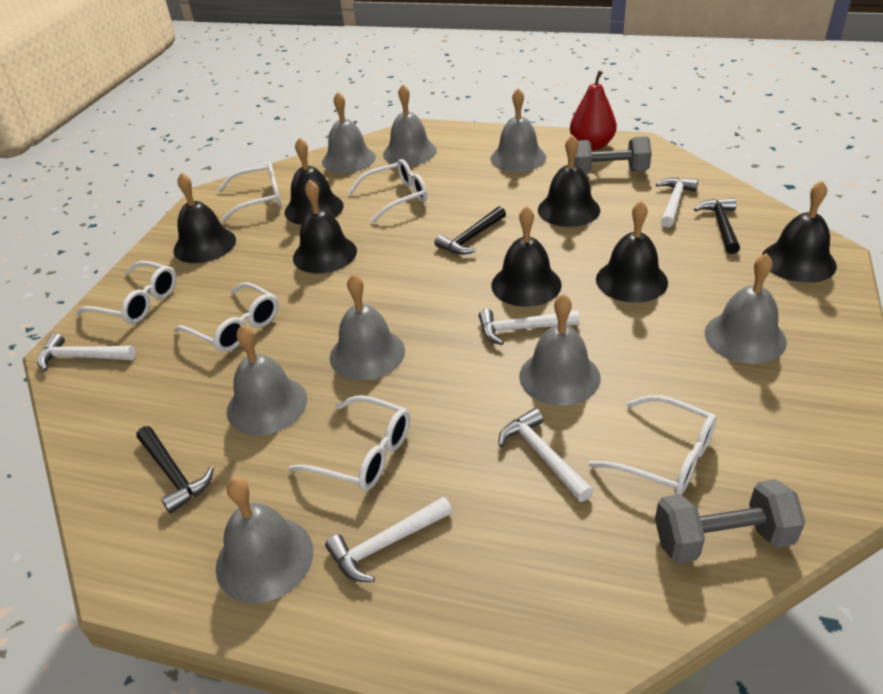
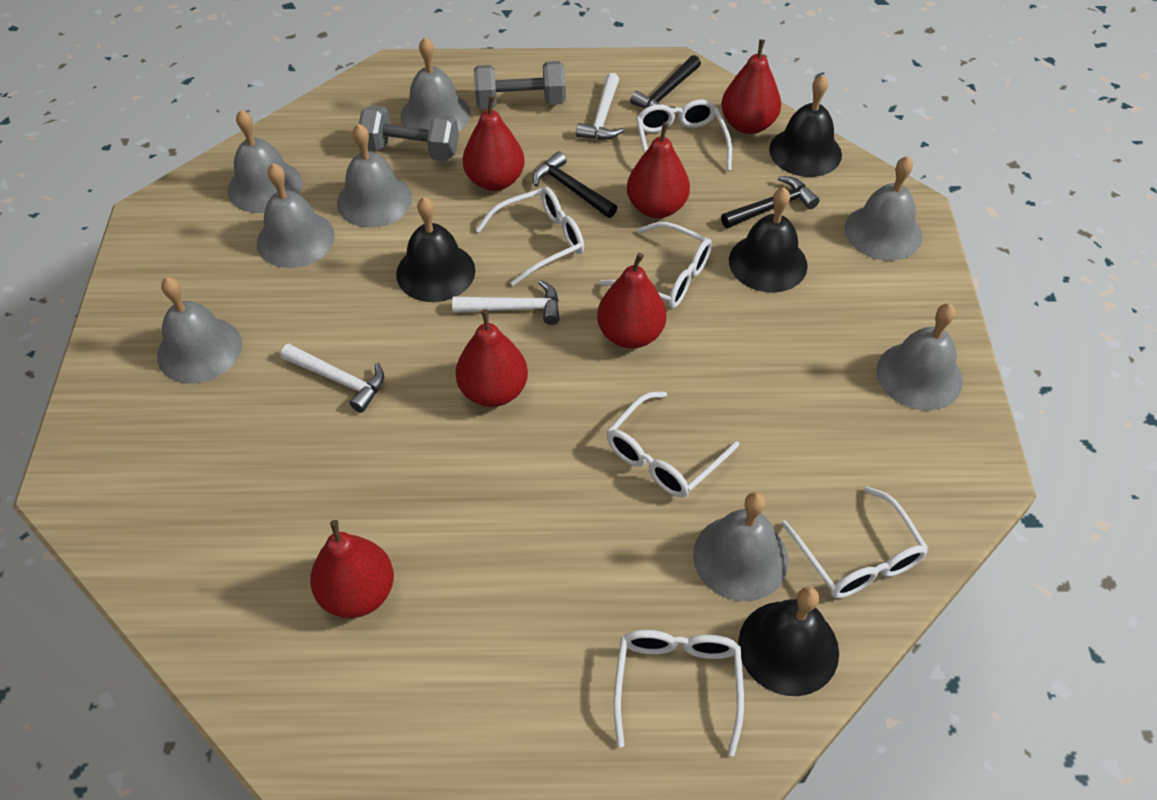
black bell: [173,173,236,263] [285,137,344,225] [293,180,357,273] [491,206,562,307] [538,135,600,227] [596,201,668,303] [762,181,837,283] = 7 -> [396,197,475,302] [729,187,808,293] [738,587,839,696] [769,74,842,177] = 4
red pear: [570,70,617,151] = 1 -> [310,520,394,618] [456,309,528,407] [462,96,525,191] [597,253,666,349] [627,122,690,218] [721,39,781,134] = 6
white hammer: [37,333,136,371] [325,497,452,582] [479,309,580,345] [498,408,593,502] [656,178,698,228] = 5 -> [281,344,384,413] [452,280,560,325] [576,73,624,140] = 3

